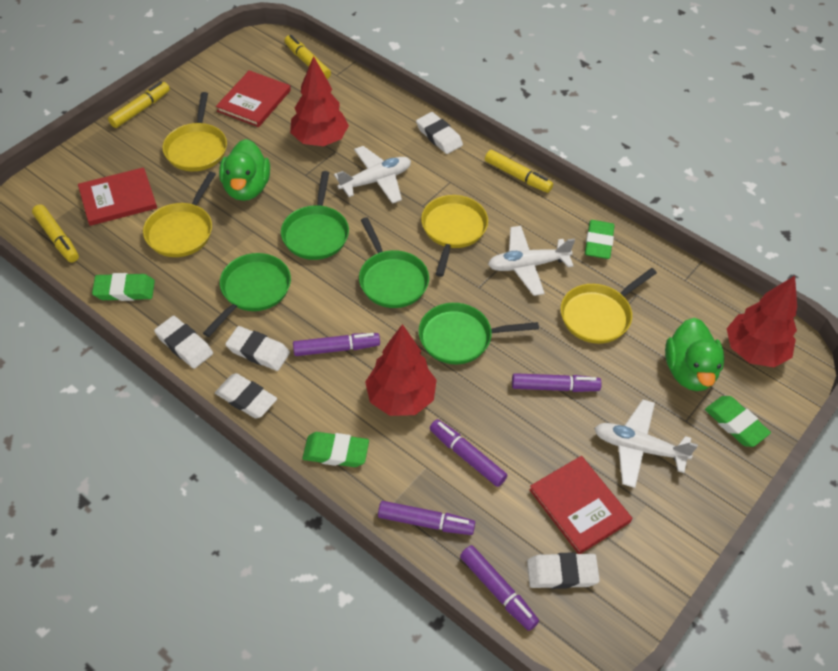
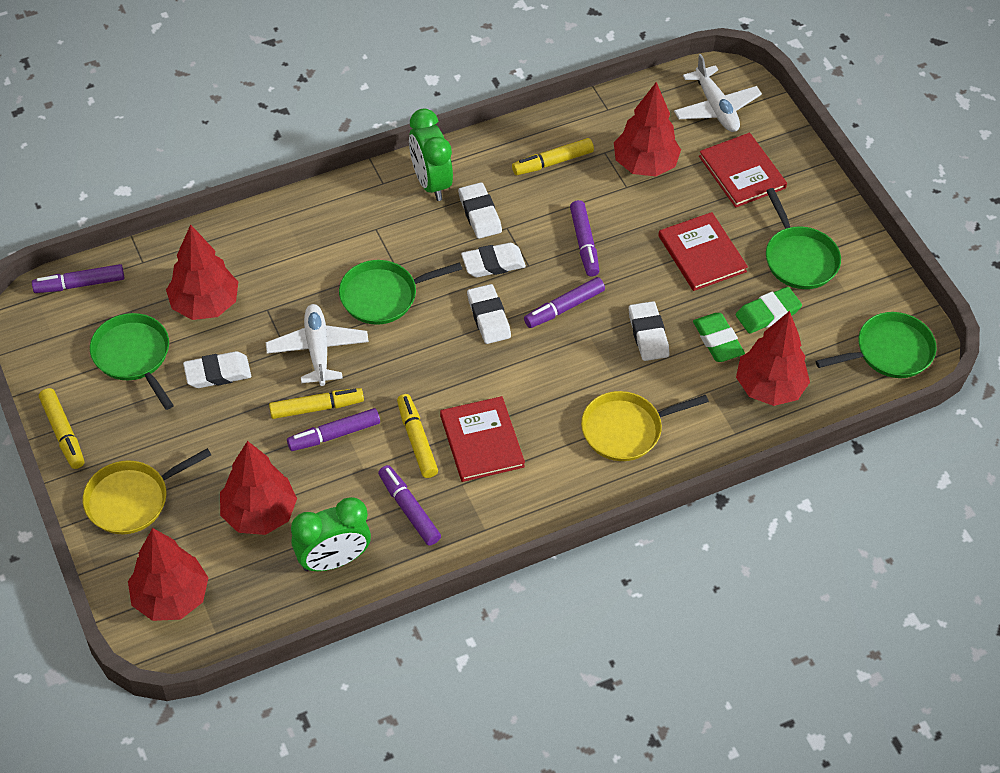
green clock: none = 0 -> [291,497,371,571] [409,108,453,201] = 2
green duck: [219,139,270,201] [665,317,724,391] = 2 -> none = 0
green eraser: [92,273,155,301] [303,432,369,467] [585,220,615,259] [705,396,771,447] = 4 -> [693,313,745,362] [736,287,802,334] = 2
red tree: [290,56,349,146] [365,324,437,416] [727,276,797,367] = 3 -> [128,528,209,621] [166,224,238,320] [220,441,297,535] [614,82,681,176] [736,311,810,406] = 5
white plane: [334,146,411,204] [488,226,575,296] [594,400,698,488] = 3 -> [266,304,369,386] [674,54,762,132] = 2
yellow pan: [143,171,216,257] [163,92,227,171] [421,195,488,277] [561,268,657,344] = 4 -> [83,448,211,534] [581,391,709,461] = 2

